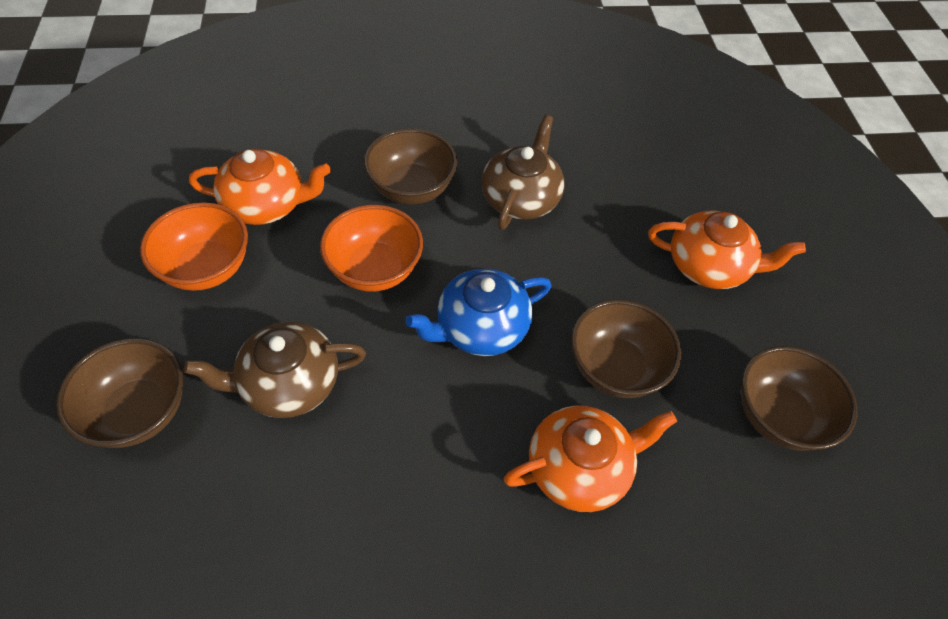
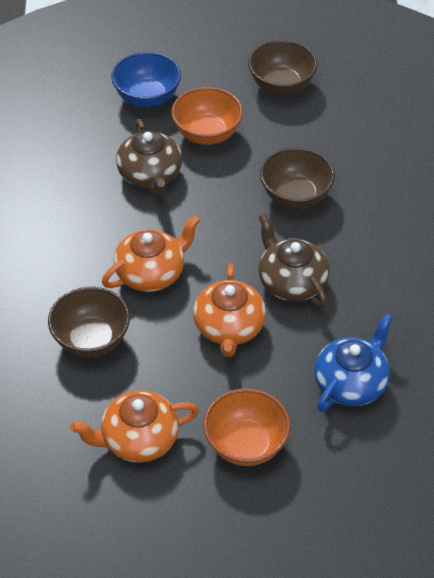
blue bowl: none = 0 -> [111,52,181,108] = 1
brown bowl: [56,338,183,448] [364,128,457,205] [571,299,681,398] [741,346,858,451] = 4 -> [48,287,130,357] [248,40,317,95] [260,147,335,209] = 3

